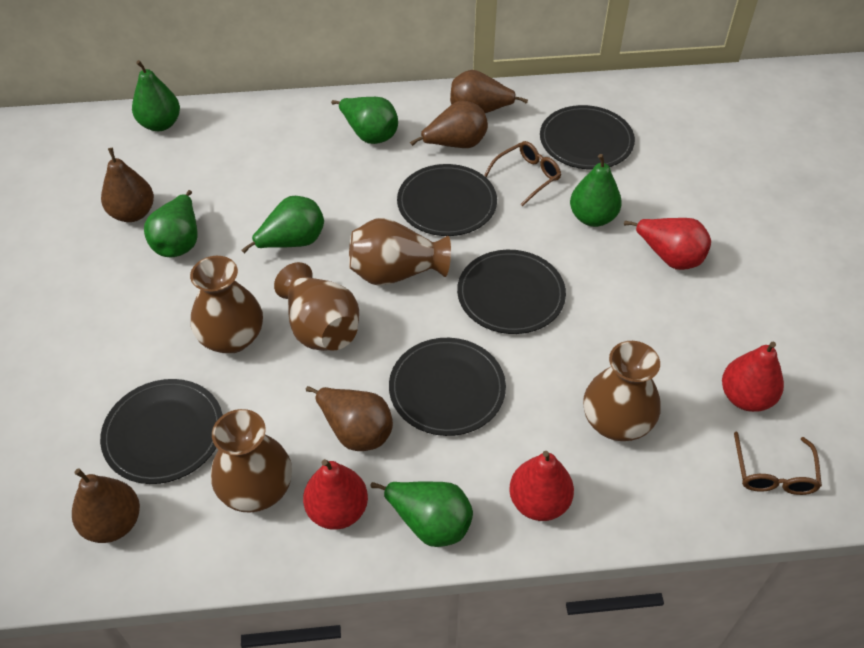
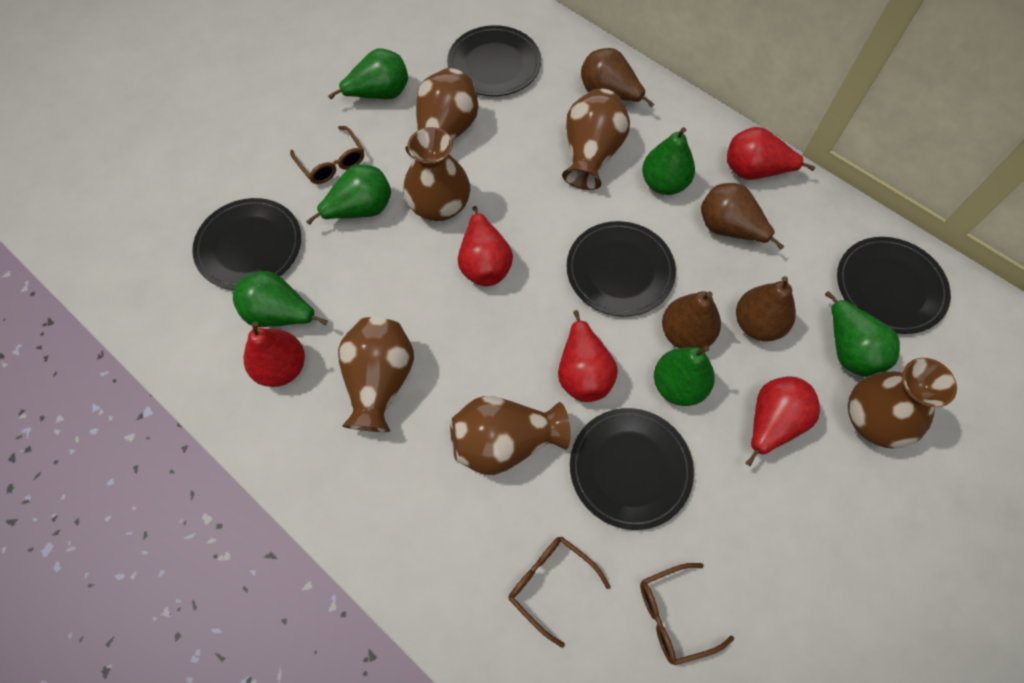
brown glasses: [484,141,561,207] [734,432,822,495] = 2 -> [290,126,364,184] [509,536,610,648] [640,563,734,665] = 3
brown pear: [72,468,140,543] [101,148,154,222] [306,386,393,451] [410,101,488,148] [450,70,528,113] = 5 -> [581,48,654,107] [662,291,721,348] [701,183,784,250] [736,276,796,341] = 4
brown vase: [190,256,263,354] [211,409,292,513] [274,262,359,351] [349,218,451,286] [583,341,661,441] = 5 -> [338,317,414,432] [403,127,470,221] [406,68,479,159] [450,396,571,475] [562,88,630,190] [848,358,957,449] = 6
red pear: [303,459,368,530] [509,451,574,521] [624,218,711,270] [722,342,784,412] = 4 -> [244,322,305,387] [458,206,513,286] [558,310,618,402] [727,127,815,180] [745,377,820,466] = 5

